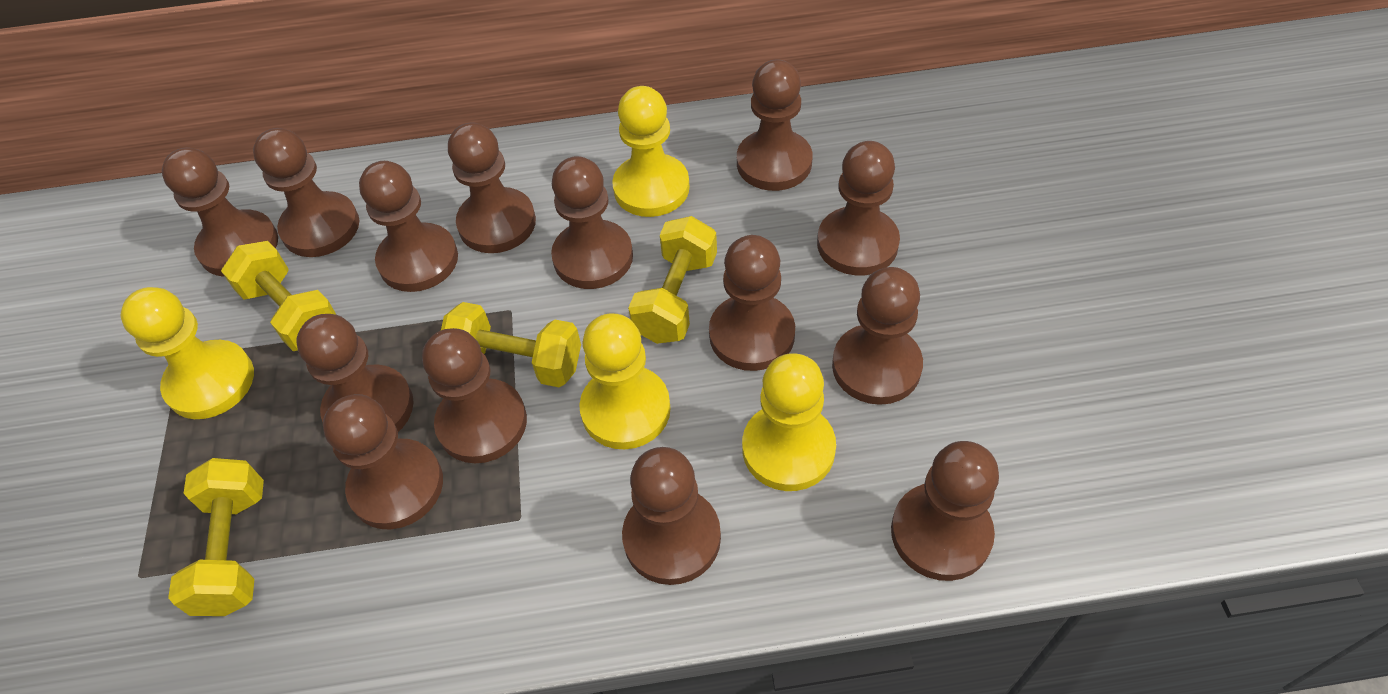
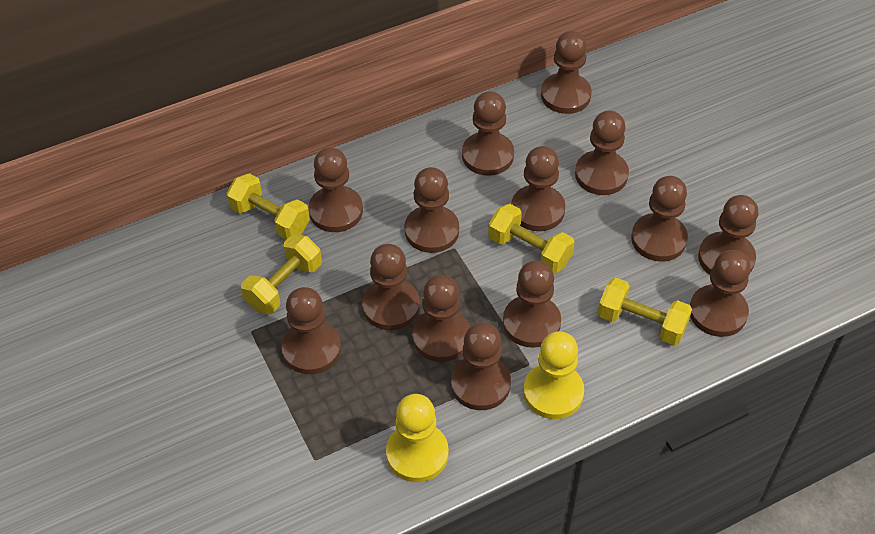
yellow pawn: [121,287,254,419] [579,313,671,449] [612,86,690,217] [742,353,836,491] = 4 -> [386,394,448,482] [523,331,584,419] = 2

